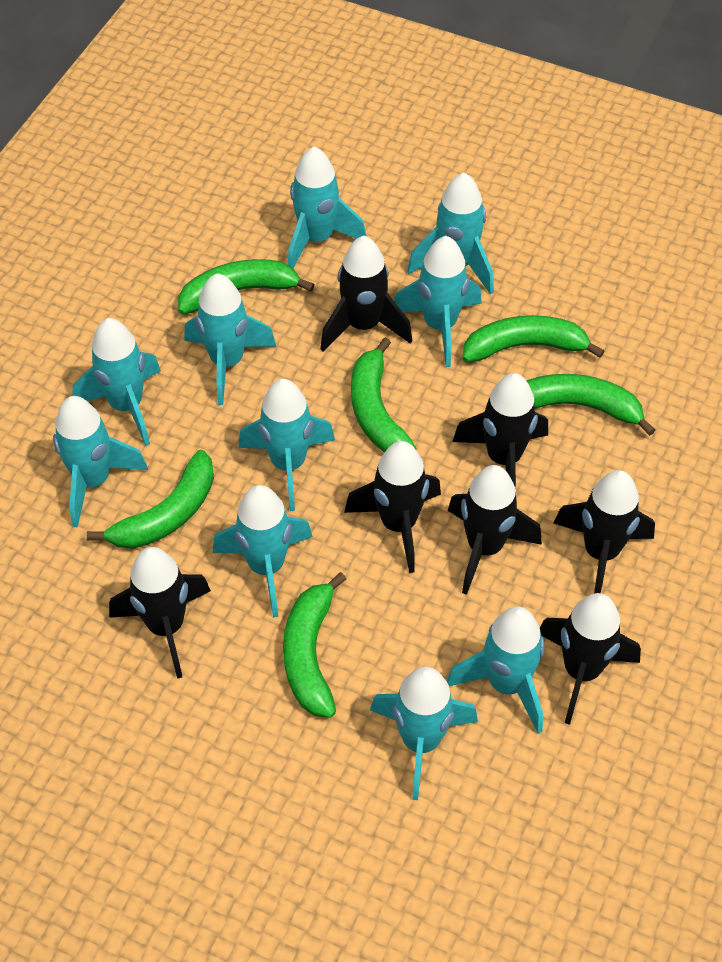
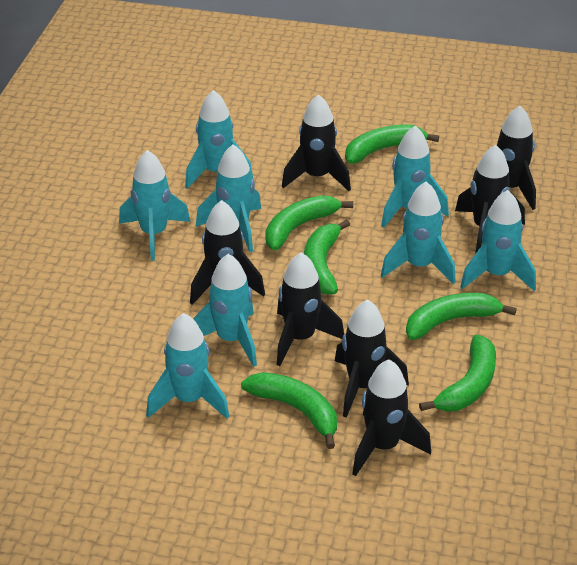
turquoise rocket: [53,396,148,528] [72,318,161,446] [184,273,277,405] [213,485,313,618] [238,379,335,511] [288,147,366,268] [370,667,478,800] [394,236,481,367] [407,173,494,295] [447,607,544,734] = 10 -> [119,150,191,261] [146,313,230,419] [185,90,253,189] [193,254,257,367] [195,144,261,252] [381,126,449,228] [381,181,456,284] [460,190,536,291] = 8

